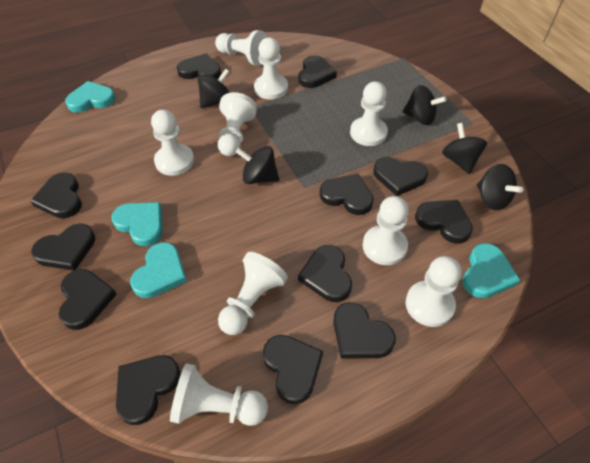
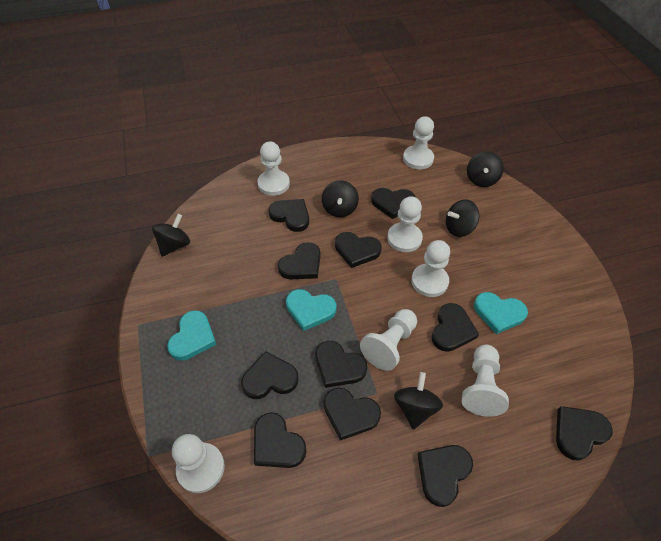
black heart: [30,172,82,218] [31,223,95,271] [59,269,117,330] [116,355,181,425] [177,53,221,79] [263,335,323,404] [298,245,352,302] [299,55,337,88] [320,174,374,215] [333,302,395,359] [373,157,428,196] [415,200,473,244] = 12 -> [241,351,298,399] [254,412,307,468] [268,199,309,232] [278,242,320,279] [315,341,367,388] [324,388,381,440] [335,232,382,268] [371,188,415,219] [418,445,473,507] [432,303,479,352] [556,406,613,460] = 11
turquoise heart: [65,81,116,112] [111,202,163,246] [130,242,187,298] [463,243,520,298] = 4 -> [167,310,217,361] [286,289,337,331] [474,292,528,334] = 3
white pawn: [151,110,194,176] [170,363,268,426] [215,30,267,66] [218,92,257,156] [218,252,288,335] [254,37,288,100] [350,81,388,146] [363,196,409,265] [406,256,462,327] = 9 -> [172,434,225,493] [257,141,290,196] [360,309,417,371] [387,196,423,252] [403,116,434,169] [411,240,450,297] [462,345,509,417] = 7

